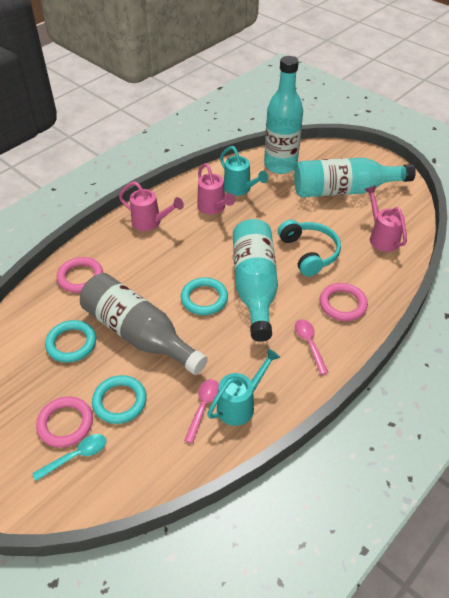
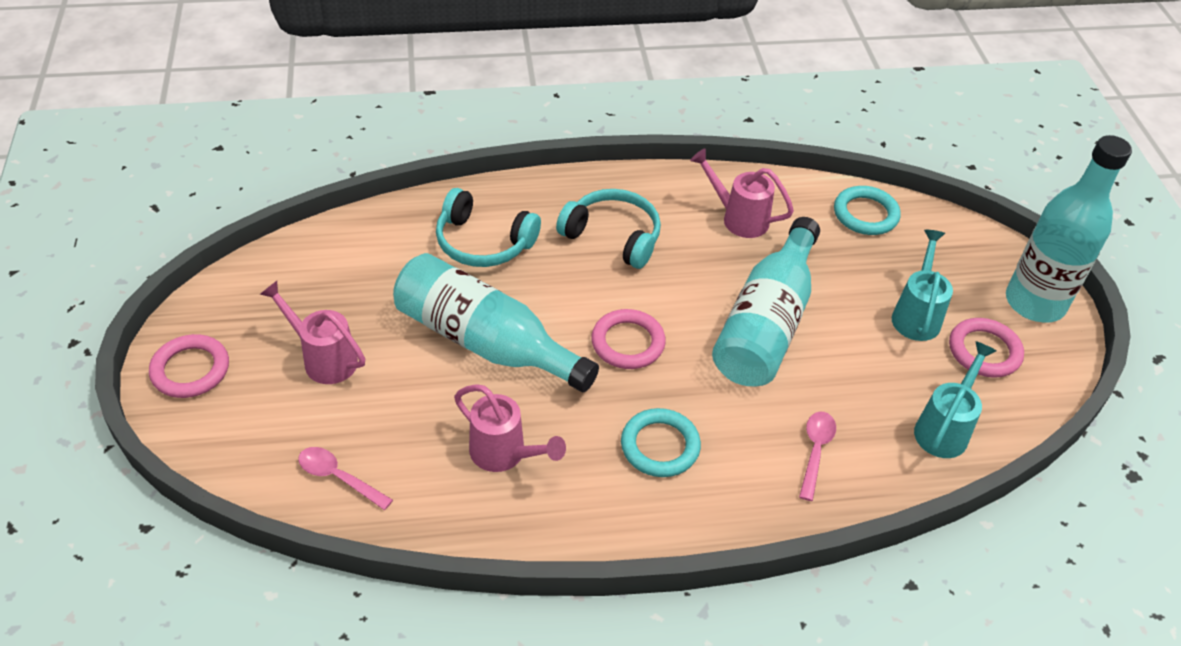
grey bottle: [80,273,208,375] = 1 -> none = 0
turquoise headphones: [278,220,341,277] = 1 -> [436,188,541,267] [556,189,661,269] = 2
turquoise ring: [45,320,96,363] [92,375,147,424] [181,277,228,315] = 3 -> [621,408,701,477] [834,186,901,235] = 2
turquoise spoon: [32,434,106,481] = 1 -> none = 0

